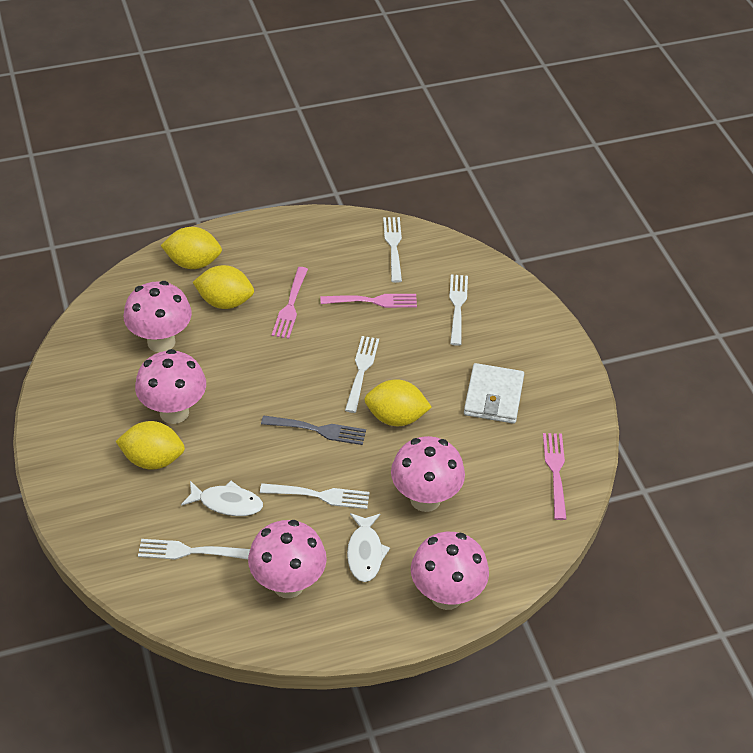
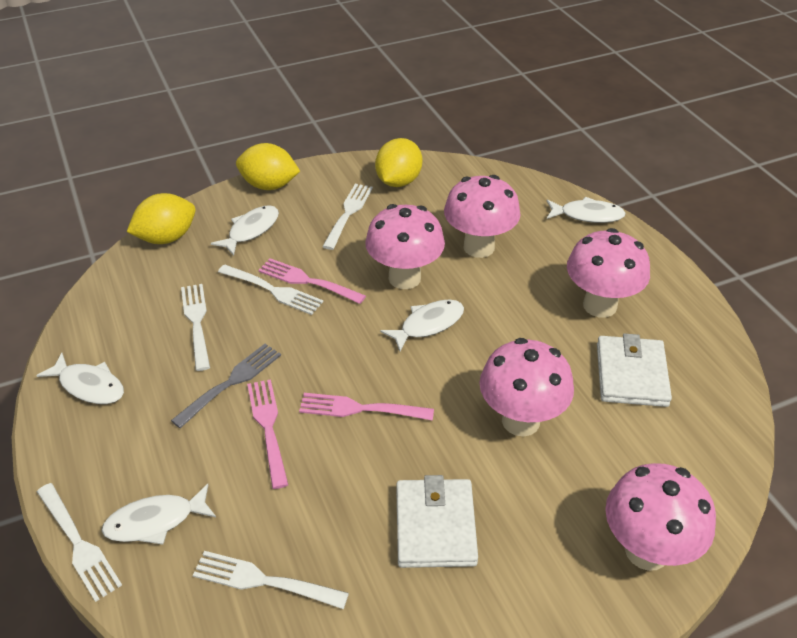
white fish: [181,481,263,516] [347,513,390,582] = 2 -> [36,353,124,404] [102,484,216,545] [211,205,279,256] [380,300,464,351] [547,197,626,223] = 5
white wallet: [464,363,524,424] = 1 -> [396,475,478,568] [597,333,672,407] = 2
yellow lemon: [116,421,185,470] [160,227,222,269] [193,265,254,309] [364,379,432,426] = 4 -> [127,193,196,244] [236,143,300,190] [375,138,422,187] = 3

